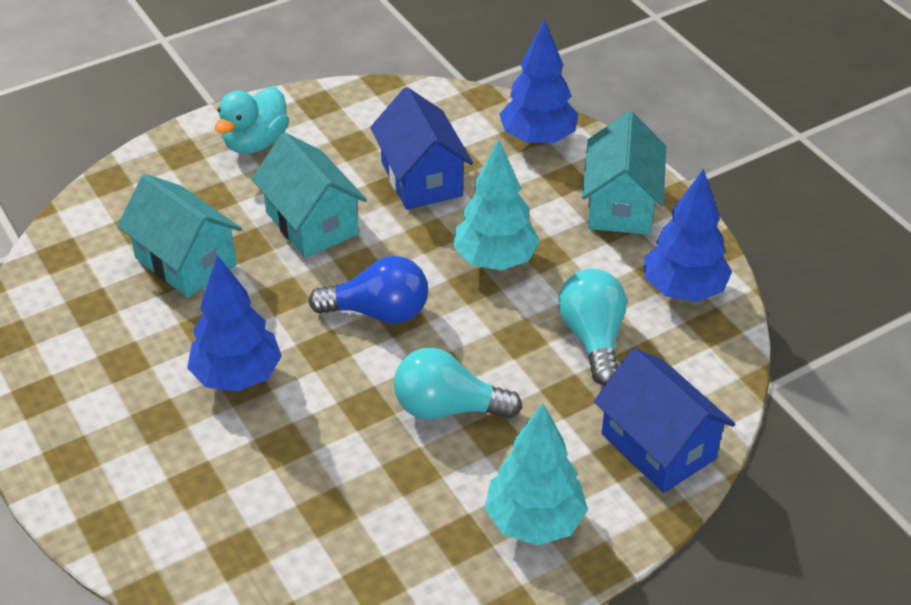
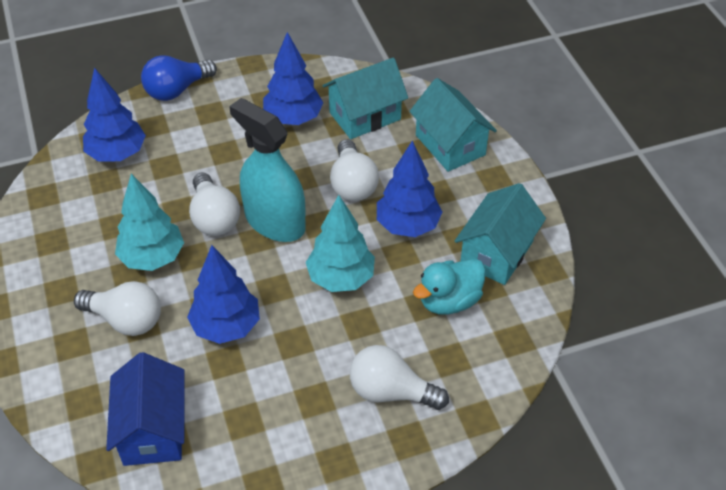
blue house: [370,87,473,210] [594,348,735,493] = 2 -> [106,352,185,466] = 1
blue tree: [187,255,282,392] [499,19,578,145] [644,169,732,302] = 3 -> [83,68,146,162] [187,245,260,344] [263,32,323,125] [377,140,442,237] = 4
turquoise light bulb: [394,348,522,420] [558,269,627,385] = 2 -> none = 0
turquoise spray bottle: none = 0 -> [229,98,306,242] = 1
white light bulb: none = 0 -> [74,281,161,336] [189,172,240,236] [330,139,379,201] [350,345,449,410] = 4

